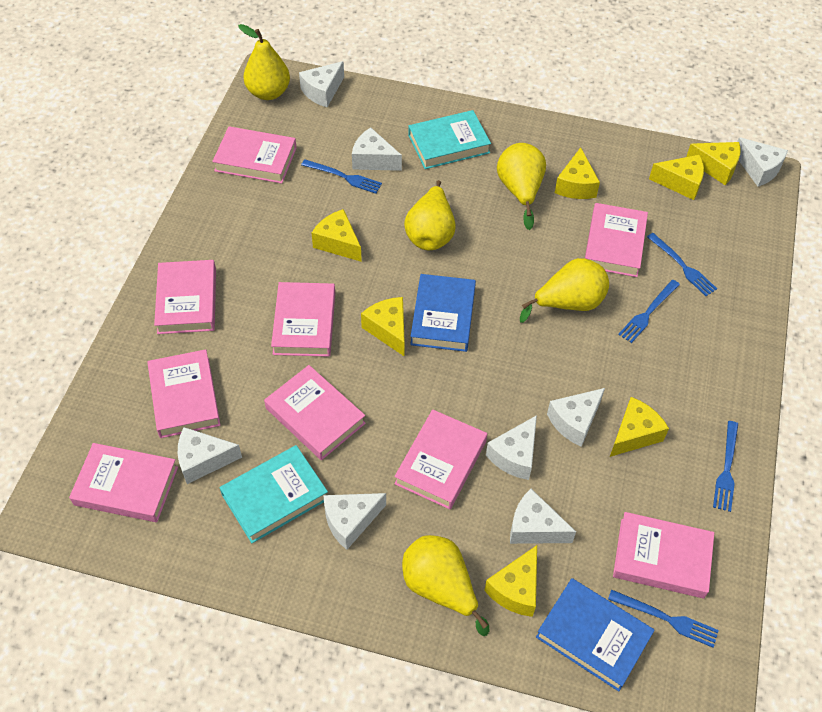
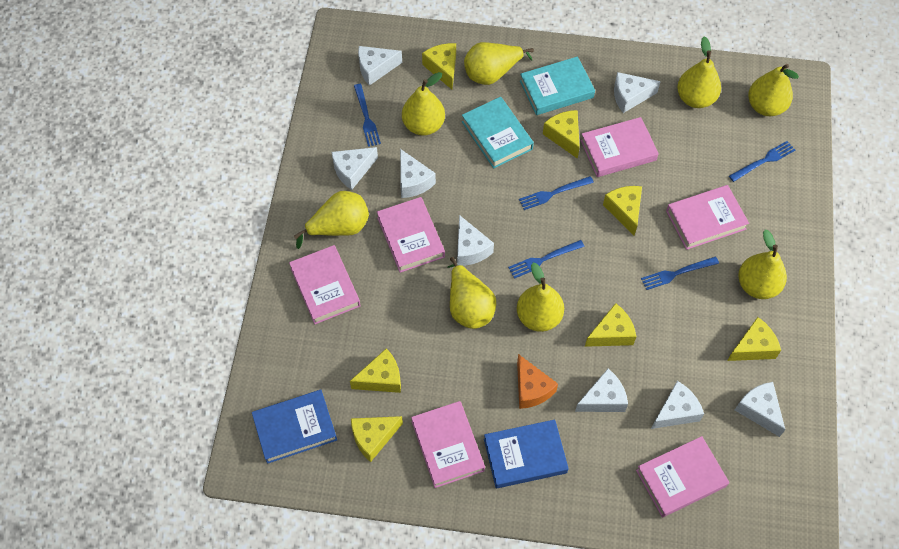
orange cheese: none = 0 -> [517,354,558,409] = 1
pink book: [69,443,178,522] [147,349,220,438] [154,260,216,334] [212,126,296,184] [264,365,366,460] [271,282,335,357] [394,409,487,509] [585,203,648,277] [613,512,714,598] = 9 -> [289,245,361,324] [377,197,445,273] [411,401,485,488] [580,117,659,177] [636,436,729,517] [666,185,749,250] = 6
yellow pear: [238,24,290,100] [402,535,489,636] [404,180,456,250] [497,143,546,230] [520,258,609,323] = 5 -> [294,191,369,249] [402,72,445,136] [447,257,496,329] [464,42,534,85] [517,263,564,332] [677,36,721,108] [738,230,787,299] [748,64,799,116] = 8

